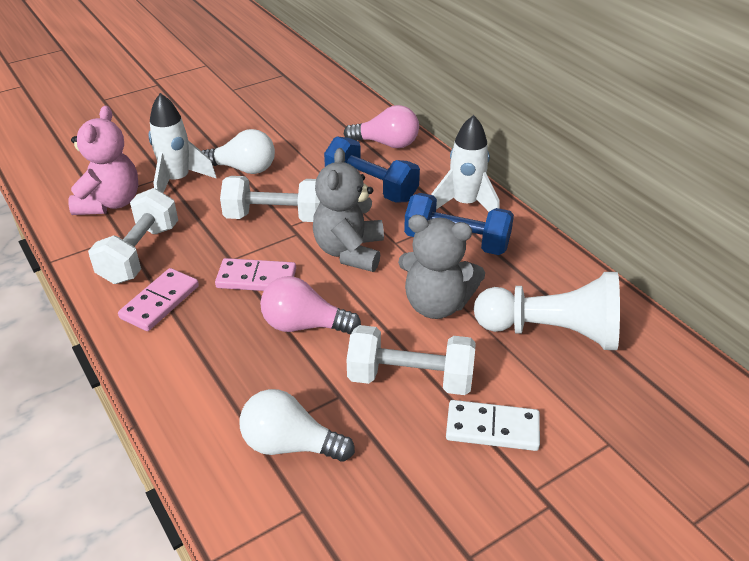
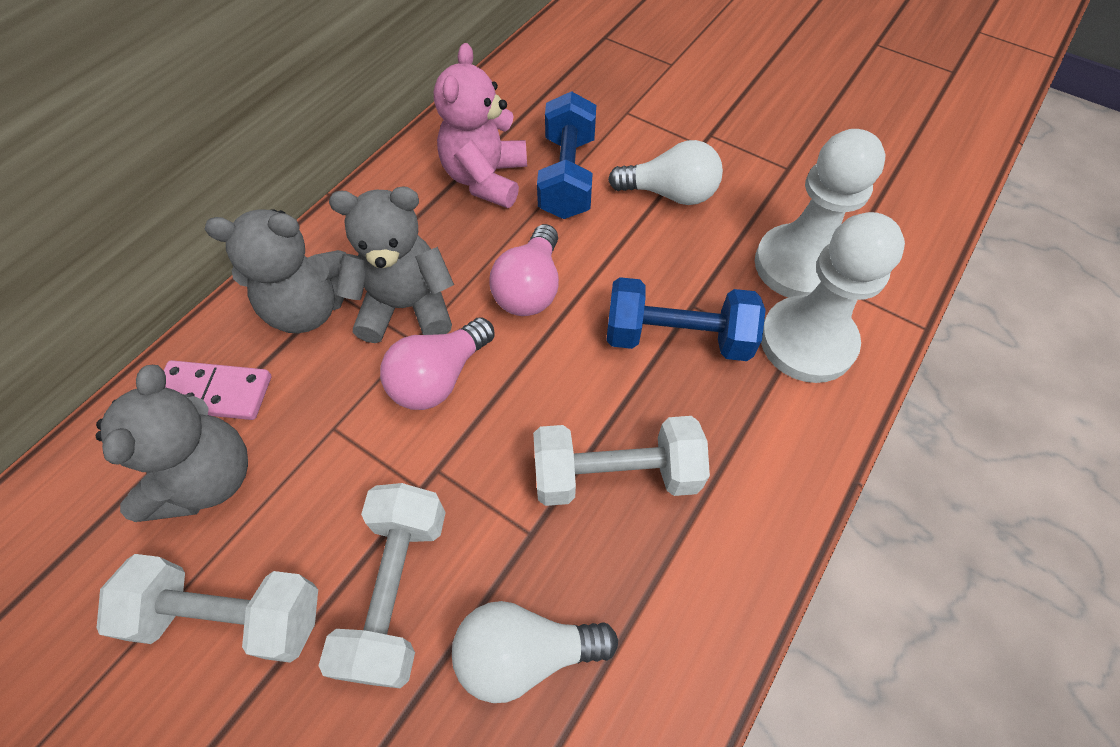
grey teddy bear: [313,148,384,272] [398,215,485,319] = 2 -> [96,365,248,522] [205,209,347,333] [329,187,454,343] = 3
pink domino: [118,268,199,331] [215,258,296,291] = 2 -> [164,360,271,420] = 1
white domino: [446,400,540,451] = 1 -> none = 0
white pawn: [474,272,620,350] = 1 -> [755,129,885,298] [761,212,905,383] = 2
white rocket: [148,93,217,193] [431,115,500,212] = 2 -> none = 0

